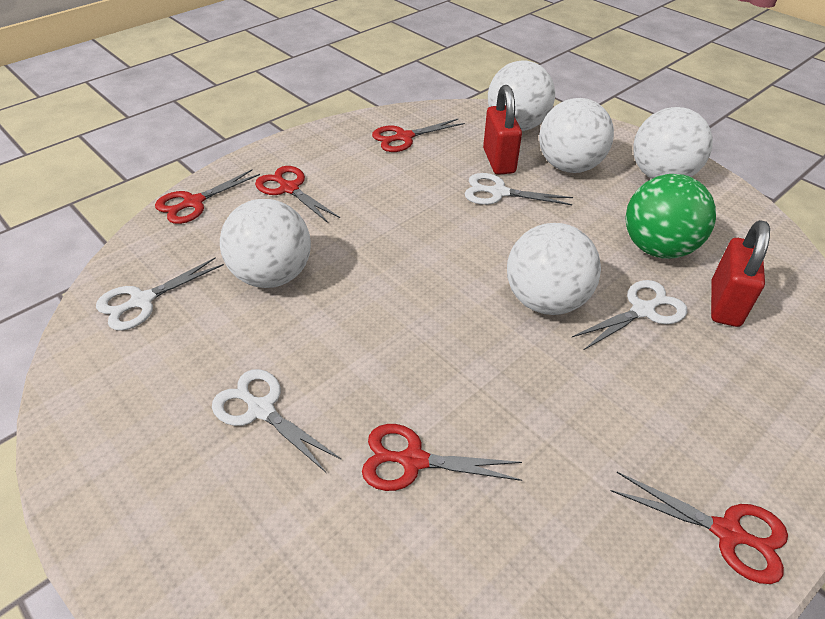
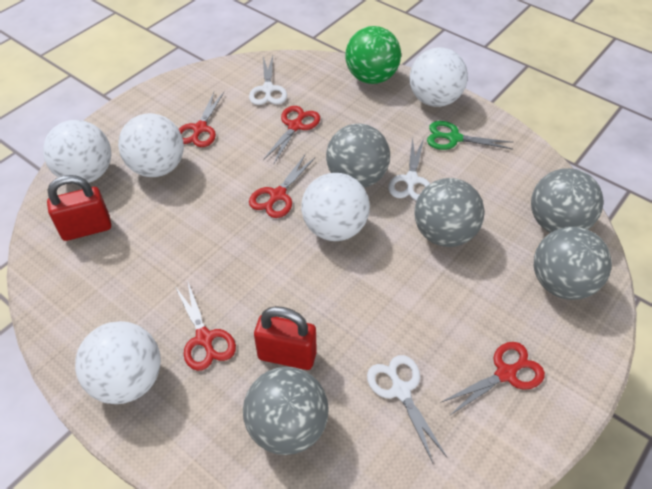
green scissors: none = 0 -> [427,121,513,150] = 1
grey ball: none = 0 -> [243,367,329,455] [326,123,390,188] [415,178,485,247] [531,168,604,233] [534,227,612,300] = 5
white scissors: [96,257,224,331] [212,369,342,472] [465,173,573,205] [572,280,687,350] = 4 -> [249,56,287,105] [367,355,447,463] [388,137,430,201] = 3

